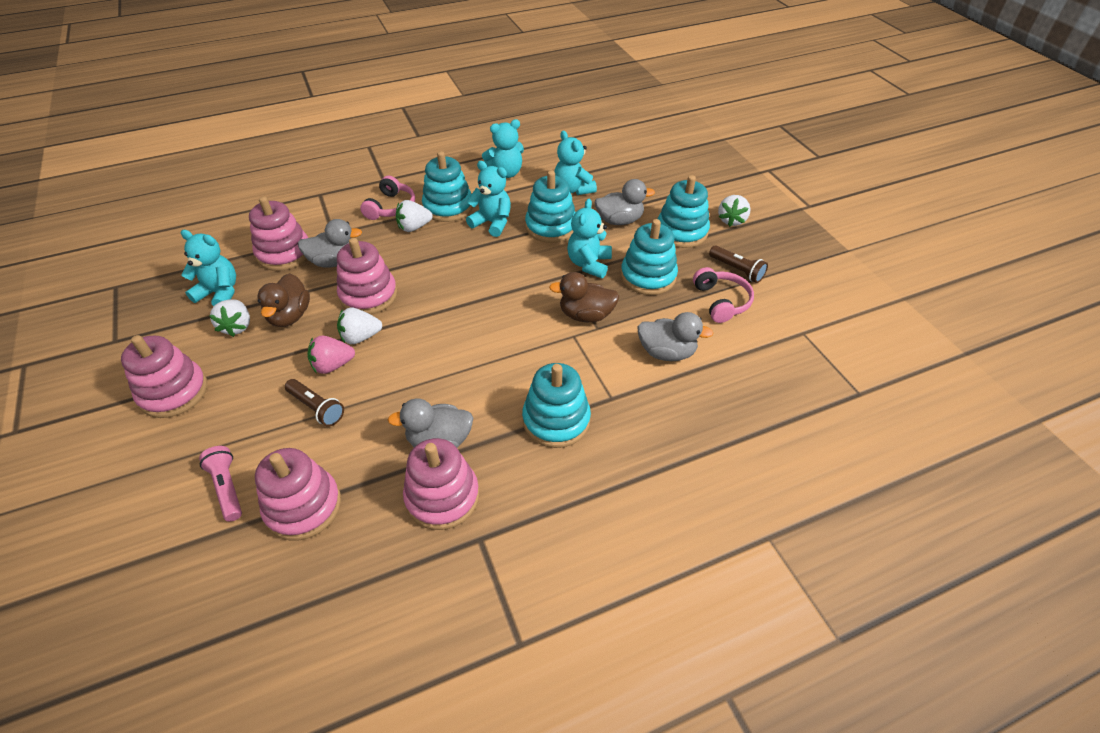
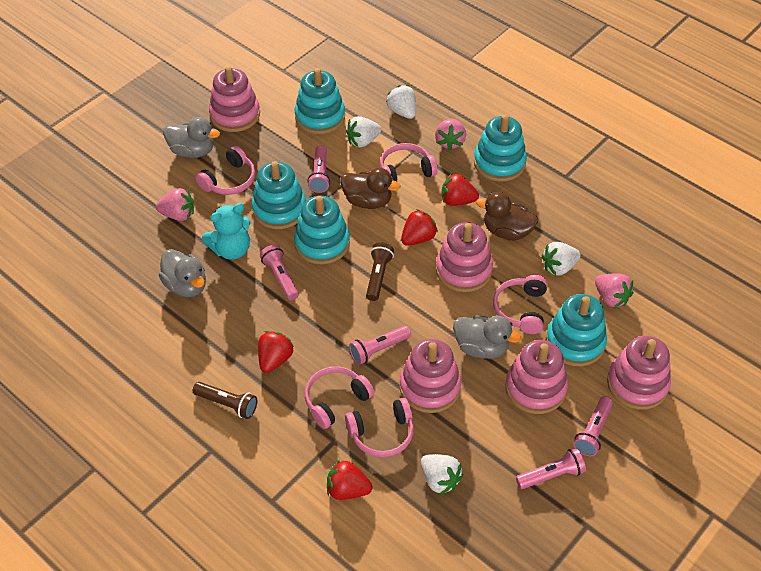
grey duck: [298,219,362,267] [388,398,473,448] [595,179,655,225] [637,312,714,361] = 4 -> [159,249,206,297] [163,117,220,158] [453,315,521,359] = 3
pink flashlight: [199,446,242,522] = 1 -> [260,245,299,300] [308,145,330,193] [349,326,411,365] [516,448,586,489] [573,396,613,456] = 5
pink headphones: [360,176,415,220] [693,267,754,323] = 2 -> [195,146,255,195] [305,366,374,429] [345,398,414,457] [380,143,438,182] [493,275,547,334] = 5
pink strawberry: [307,336,355,374] = 1 -> [156,188,194,221] [435,119,466,151] [595,273,633,307] = 3
red strawberry: none = 0 -> [258,331,294,373] [327,460,373,500] [401,209,438,246] [442,173,479,206] = 4
turquoise teddy bear: [181,230,236,306] [466,161,511,237] [482,119,524,178] [555,131,597,195] [567,199,612,278] = 5 -> [202,203,250,260] = 1

